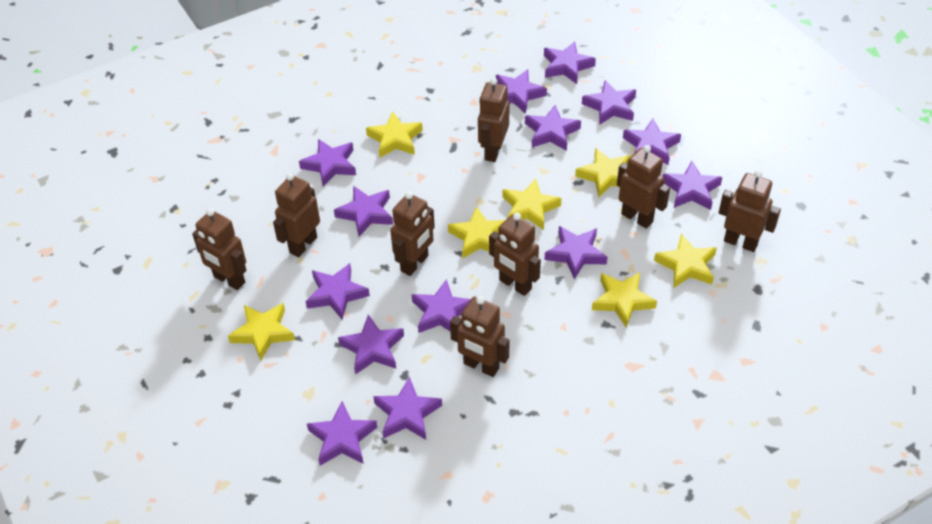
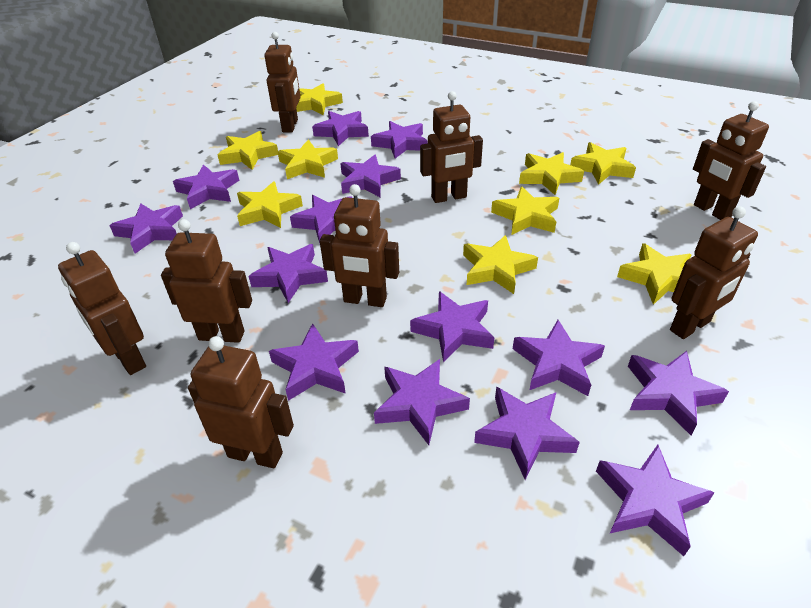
yellow star: [228,303,295,361] [366,112,423,158] [448,206,505,259] [503,179,561,230] [575,148,630,198] [592,272,657,328] [654,234,717,288] = 7 -> [218,131,278,170] [237,181,303,228] [277,139,338,179] [296,83,343,115] [463,235,538,294] [491,186,559,235] [519,152,584,195] [570,142,636,185] [617,243,692,305] = 9

